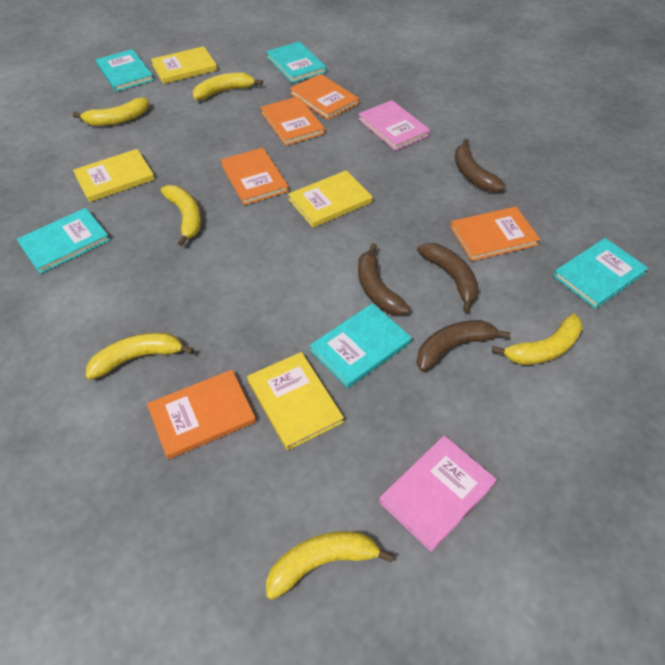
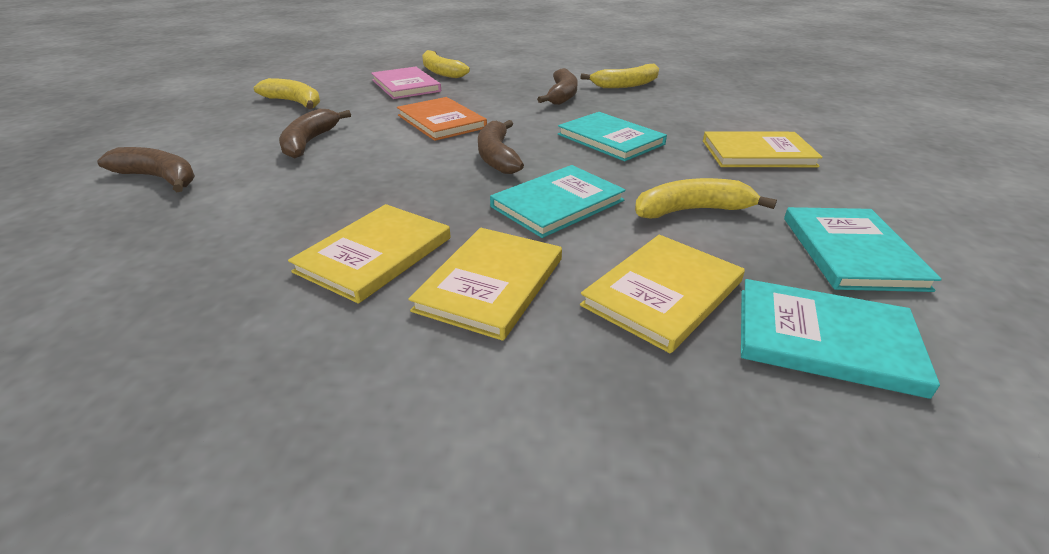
orange book: [147,370,256,459] [220,148,289,205] [260,96,325,146] [290,74,359,120] [450,207,540,261] = 5 -> [397,97,487,141] = 1
pink book: [358,100,430,151] [379,436,497,552] = 2 -> [371,67,441,99] = 1
turquoise book: [17,208,110,274] [96,49,154,92] [266,41,326,83] [310,303,412,388] [553,238,648,309] = 5 -> [490,165,626,238] [558,112,667,161] [741,279,940,399] [784,207,942,292] = 4
yellow banana: [73,98,149,126] [86,332,194,380] [161,185,201,246] [193,73,263,100] [266,531,394,600] [492,314,583,365] = 6 -> [254,78,320,109] [422,50,470,78] [580,64,659,88] [635,178,777,219] = 4

